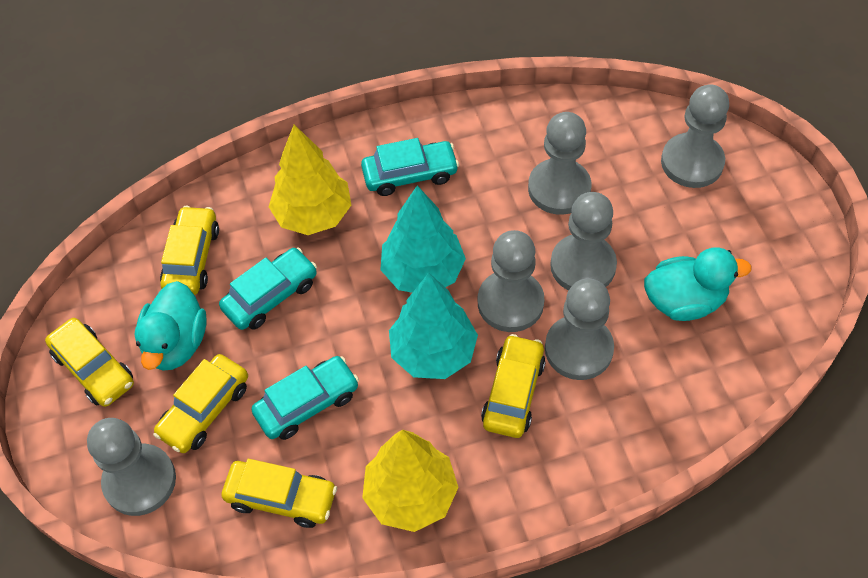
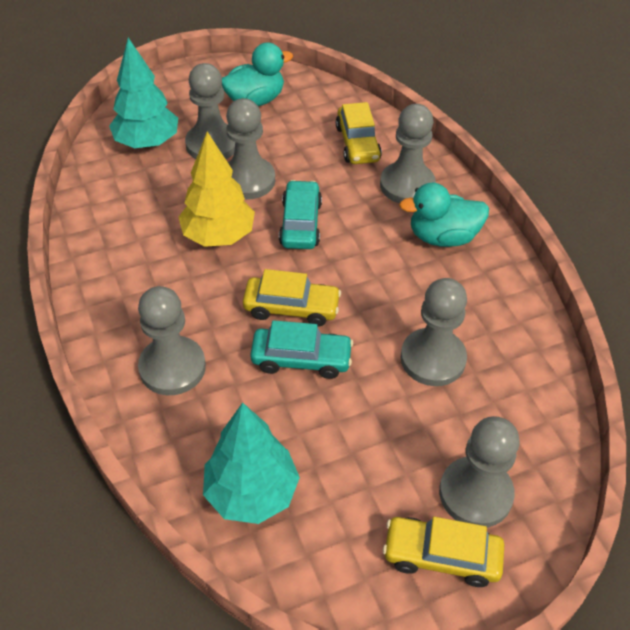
turquoise car: [219,247,317,330] [251,356,359,440] [361,138,459,196] = 3 -> [250,320,353,379] [279,180,322,249] = 2
yellow car: [45,318,134,407] [153,354,248,453] [160,206,219,295] [221,459,337,528] [481,334,545,438] = 5 -> [243,269,341,326] [336,102,382,164] [383,516,504,587] = 3
yellow tree: [269,124,351,235] [362,430,459,532] = 2 -> [179,132,255,247] = 1

